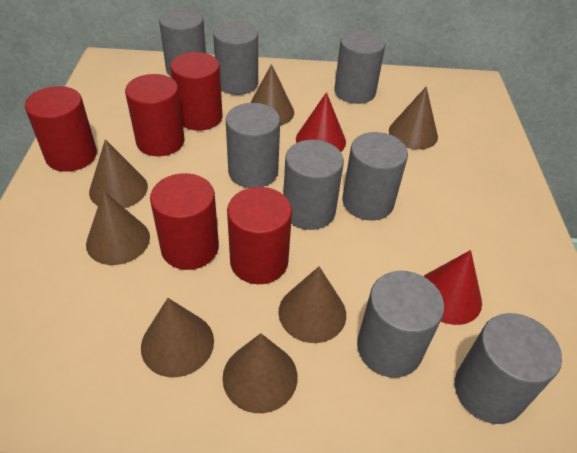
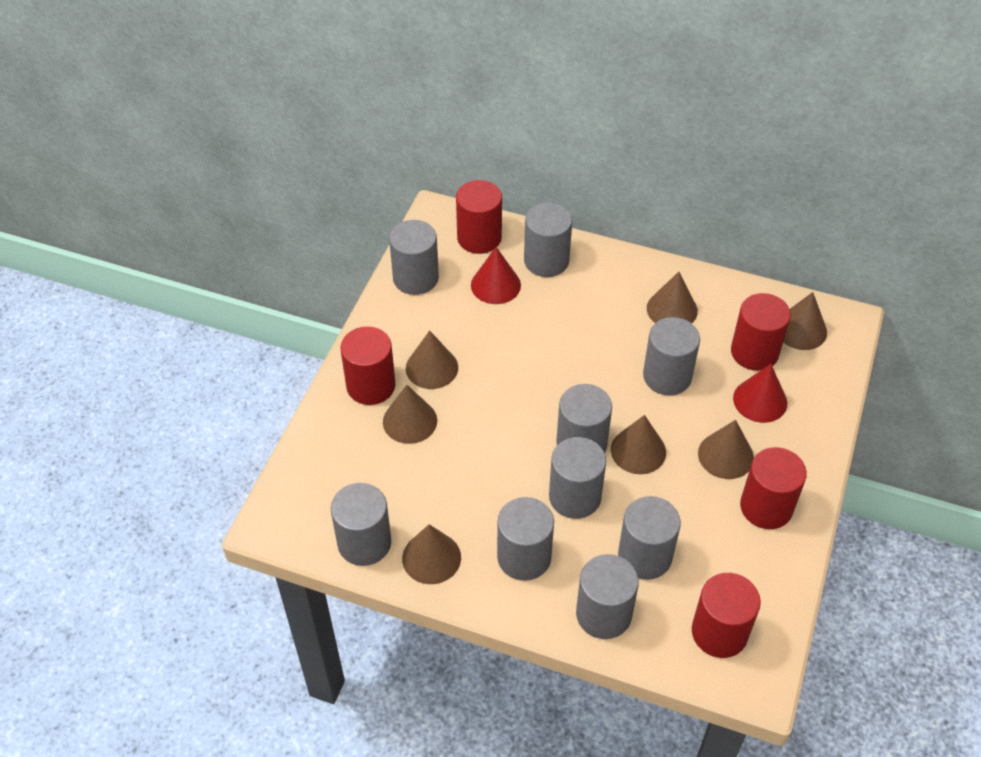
grey cylinder: [159,8,206,76] [213,22,258,95] [226,103,280,188] [283,140,344,230] [334,31,385,104] [342,132,408,220] [357,271,444,378] [455,313,562,424] = 8 -> [331,483,391,566] [389,220,439,295] [497,497,554,581] [524,203,572,277] [549,437,606,519] [556,384,612,453] [576,554,639,639] [618,496,681,580] [643,317,700,395] = 9

